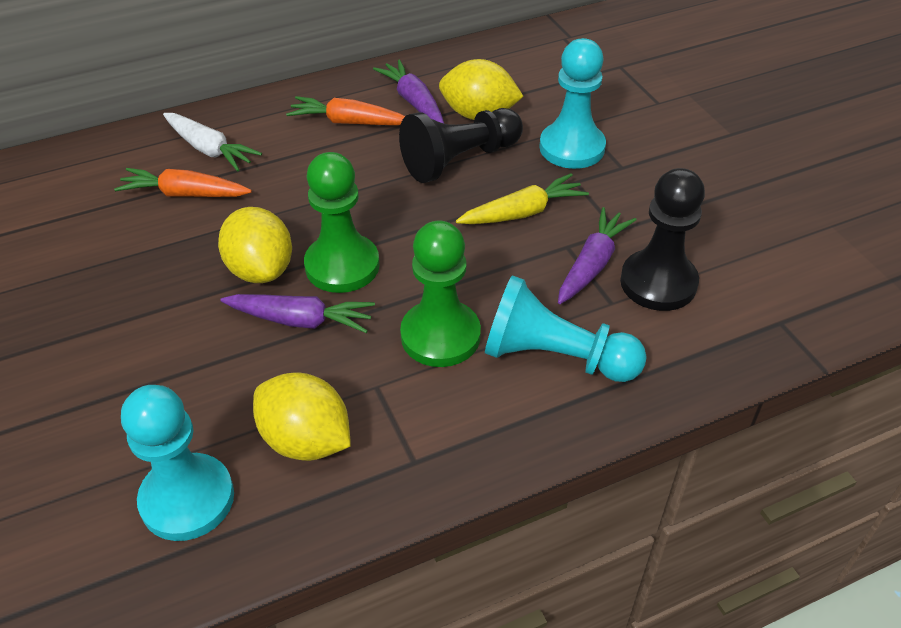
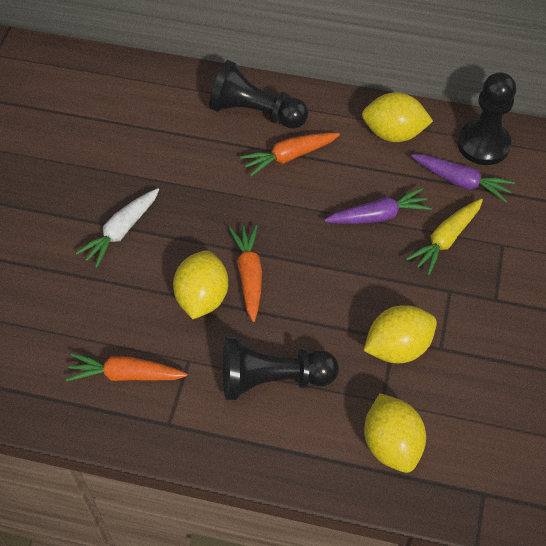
black pawn: [399,108,523,183] [620,168,705,311] = 2 -> [209,60,308,129] [223,337,339,400] [457,72,516,165] = 3
green pawn: [304,152,380,293] [400,221,481,367] = 2 -> none = 0
orange carrot: [114,168,252,197] [286,96,405,125] = 2 -> [66,353,187,382] [229,225,262,322] [240,133,340,176] = 3
purple carrot: [220,294,375,333] [373,59,444,123] [558,207,637,304] = 3 -> [324,187,432,224] [411,154,515,202] = 2
turquoise pawn: [121,385,234,541] [485,275,647,382] [539,38,606,169] = 3 -> none = 0
yellow lemon: [218,207,292,283] [253,373,351,461] [439,59,524,120] = 3 -> [173,251,228,319] [362,92,433,142] [364,305,437,363] [364,393,426,473] = 4

